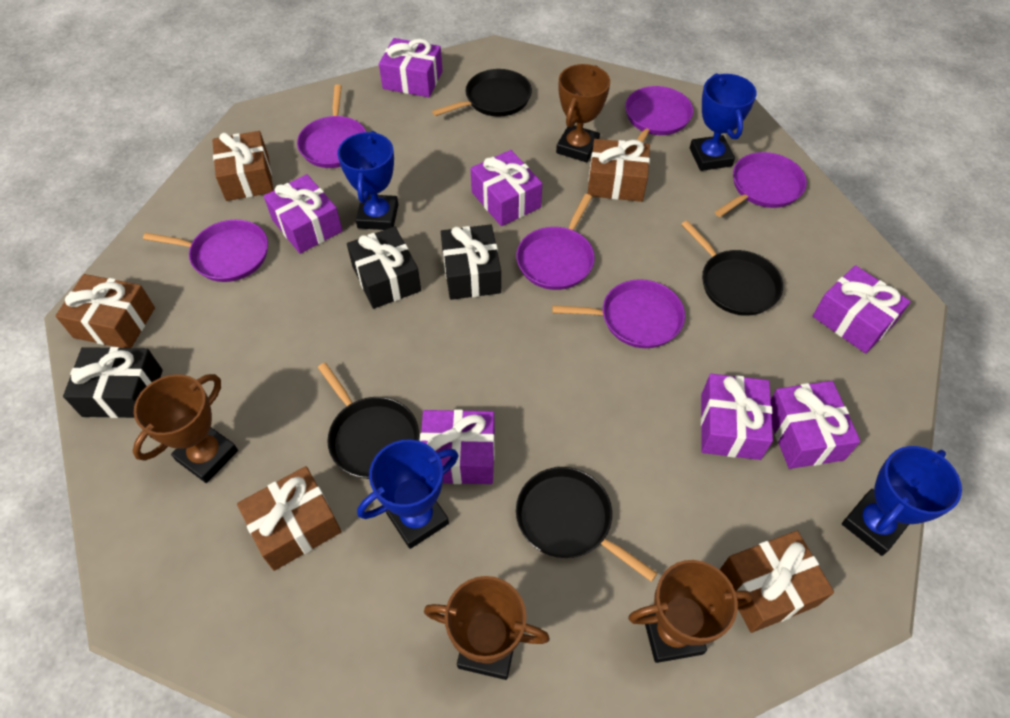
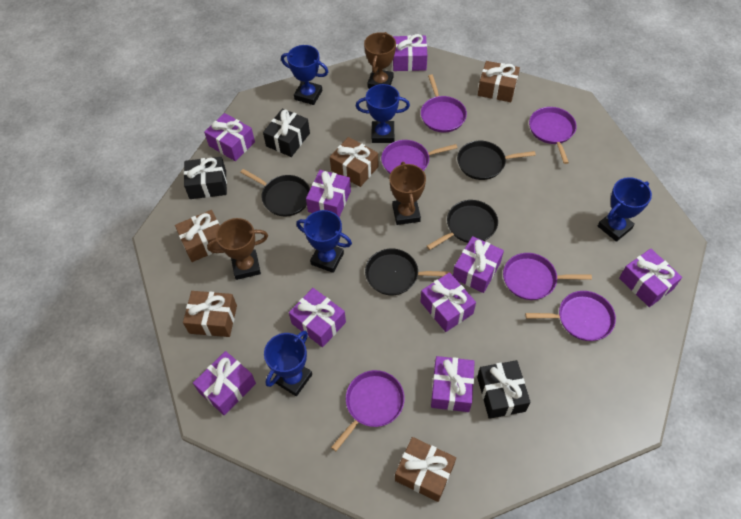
blue trophy: [337,131,398,230] [357,439,458,549] [690,73,757,171] [842,446,962,556] = 4 -> [264,331,312,396] [281,45,328,105] [296,210,352,273] [356,84,410,143] [598,177,652,242] = 5
brown trophy: [133,374,238,483] [424,576,550,680] [556,64,610,162] [628,560,753,663] = 4 -> [207,218,268,280] [364,32,396,89] [389,162,426,225] = 3
purple gift: [264,174,343,254] [379,38,443,97] [420,409,495,484] [471,150,542,226] [701,374,773,460] [771,381,861,469] [813,265,911,353] = 7 -> [193,351,256,416] [204,113,255,161] [289,288,346,347] [306,170,351,217] [393,34,427,71] [420,272,476,332] [431,356,475,412] [453,236,504,293] [619,249,682,307] = 9

